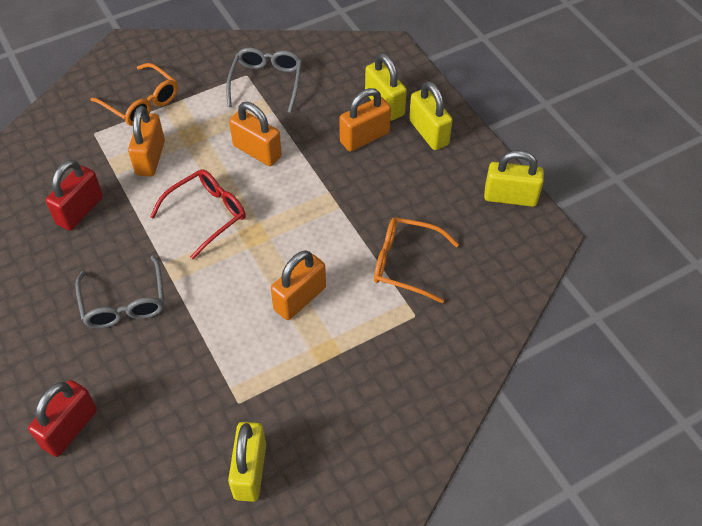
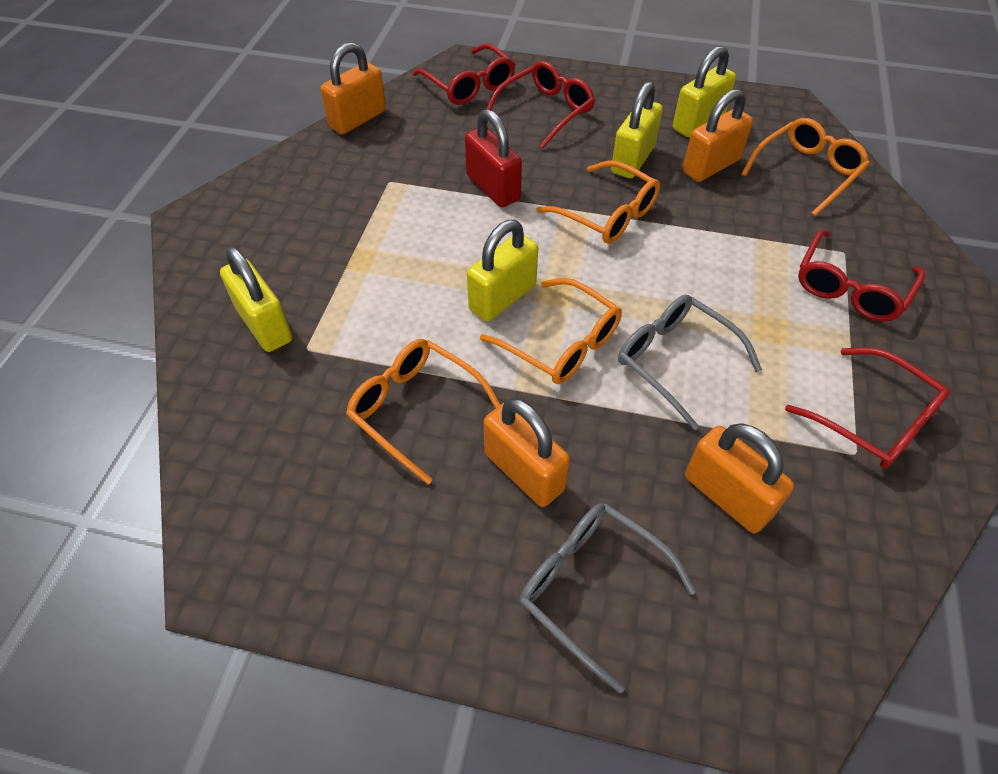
orange glasses: [91,63,178,126] [374,217,459,303] = 2 -> [346,339,501,484] [480,278,622,384] [537,160,660,244] [741,118,870,216] = 4
red glasses: [150,169,246,259] = 1 -> [413,44,515,105] [486,61,595,149] [785,347,950,469] [798,230,925,322] = 4
red padlock: [28,380,97,457] [46,160,103,231] = 2 -> [465,109,522,207] = 1

